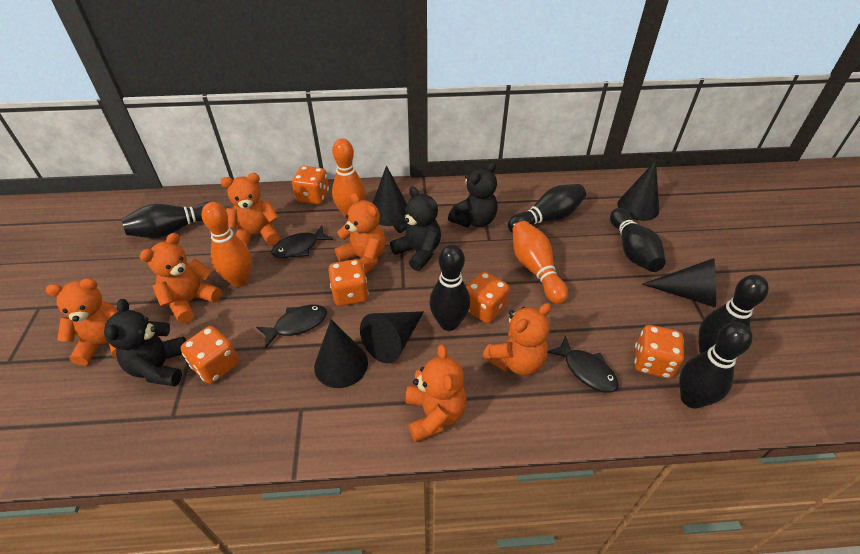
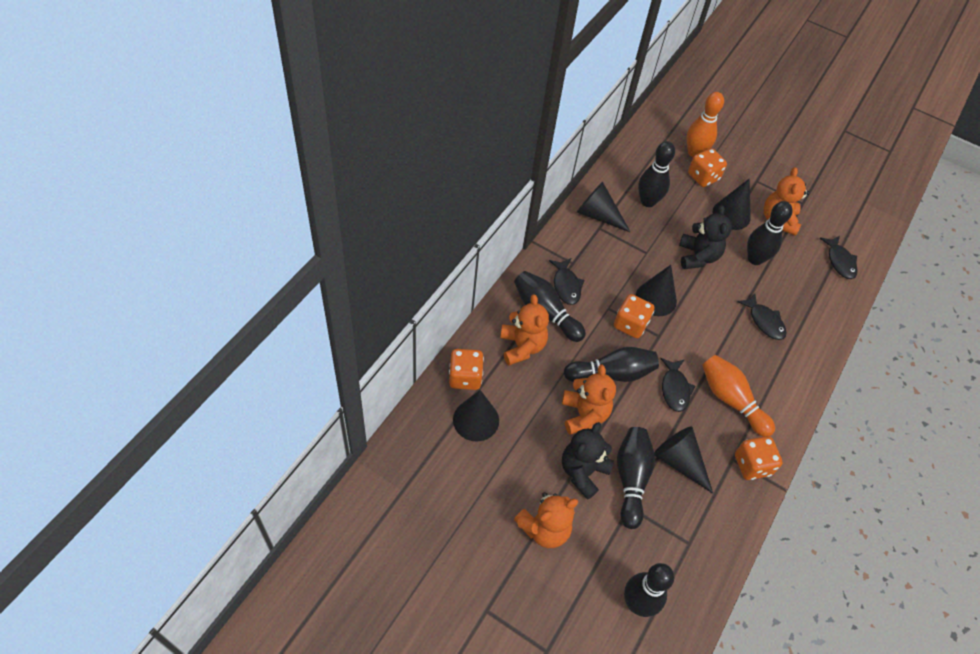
black fish: [256,305,327,348] [271,226,333,258] [548,336,619,393] = 3 -> [549,258,585,305] [660,358,695,412] [737,293,786,340] [819,236,858,279] = 4
black teddy bear: [104,299,186,387] [390,186,441,271] [448,162,498,228] = 3 -> [562,422,614,500] [679,205,732,269] = 2
orange bowling pin: [202,202,252,287] [332,138,366,218] [512,221,568,304] = 3 -> [686,92,724,157] [702,355,775,437] = 2
orange dice: [181,326,239,384] [292,166,329,204] [328,259,369,306] [466,271,510,323] [634,325,684,378] = 5 -> [449,349,484,390] [614,294,654,338] [688,148,727,187] [735,436,783,480] = 4
orange teddy bear: [45,278,119,366] [140,233,222,323] [221,173,280,246] [335,193,386,275] [405,344,466,442] [482,303,551,375] = 6 -> [500,294,549,365] [514,492,578,548] [562,364,616,435] [764,167,810,236] = 4

